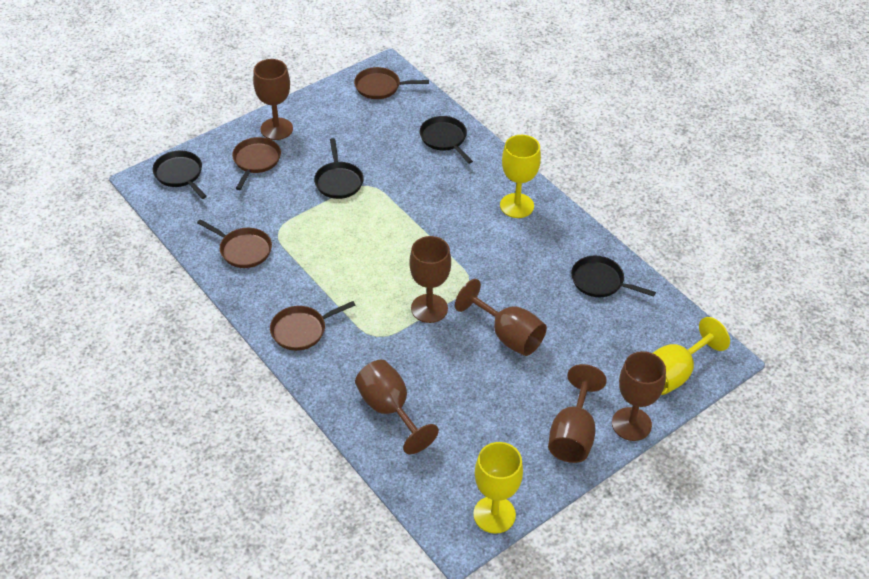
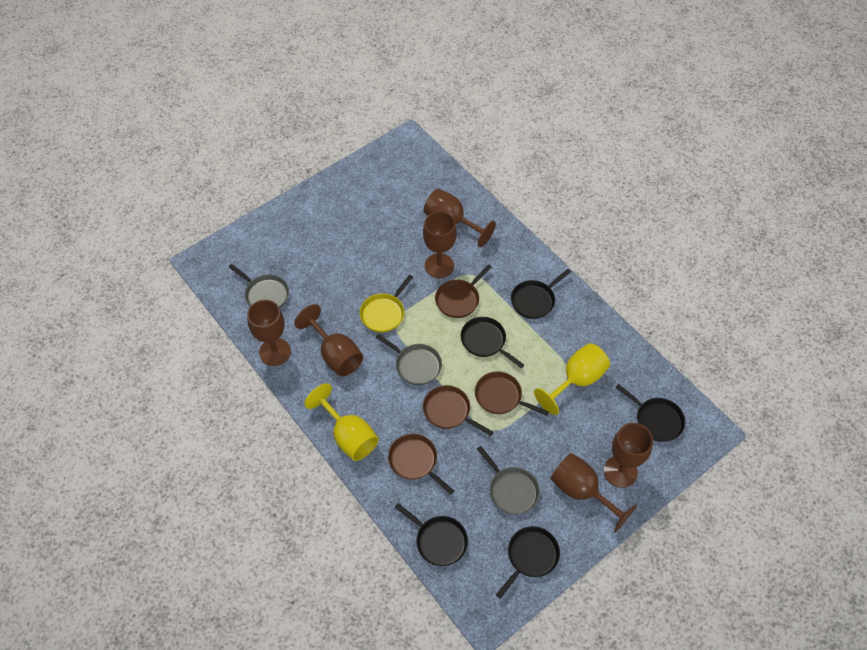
black pan: [153,151,207,199] [314,138,364,199] [419,116,473,164] [571,256,656,297] = 4 -> [395,503,468,566] [461,317,524,368] [496,526,560,599] [511,269,571,319] [615,384,685,442] = 5
grey pan: none = 0 -> [229,264,289,308] [375,334,442,385] [477,446,540,515] = 3
yellow goblet: [473,442,523,534] [500,135,541,218] [653,317,730,395] = 3 -> [304,383,379,461] [534,343,610,415] = 2
yellow pan: none = 0 -> [360,275,413,333] = 1

